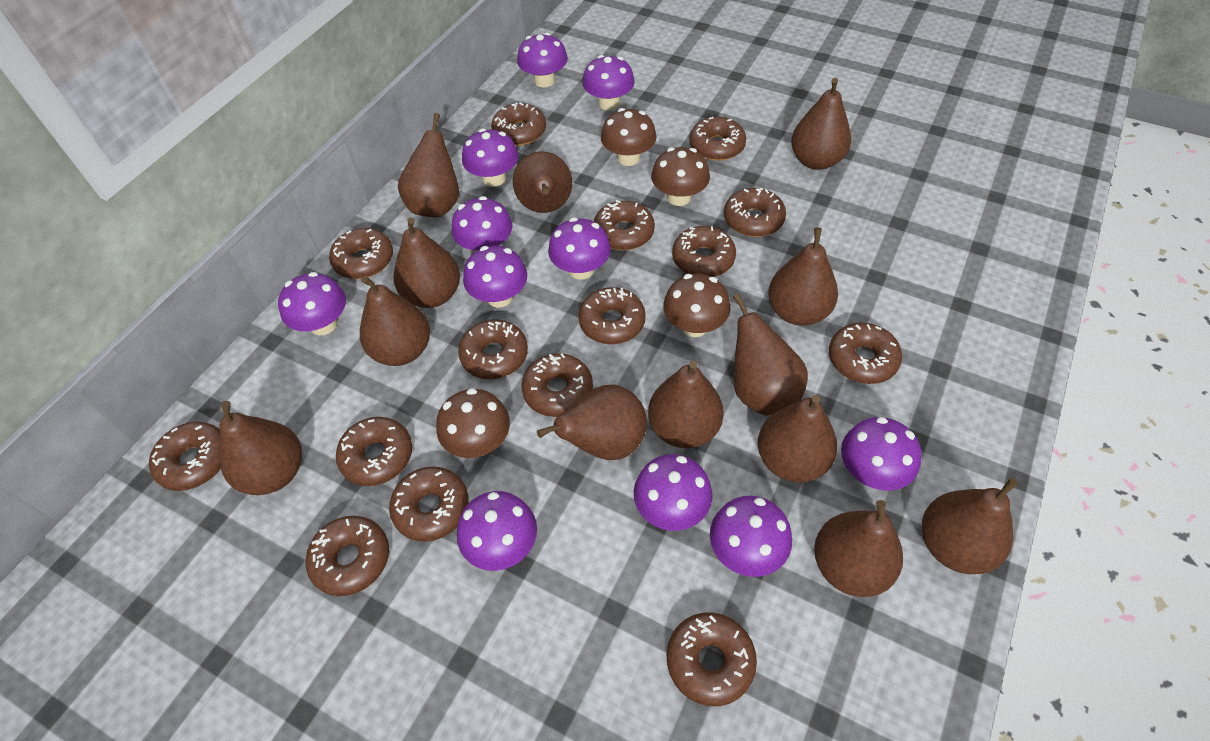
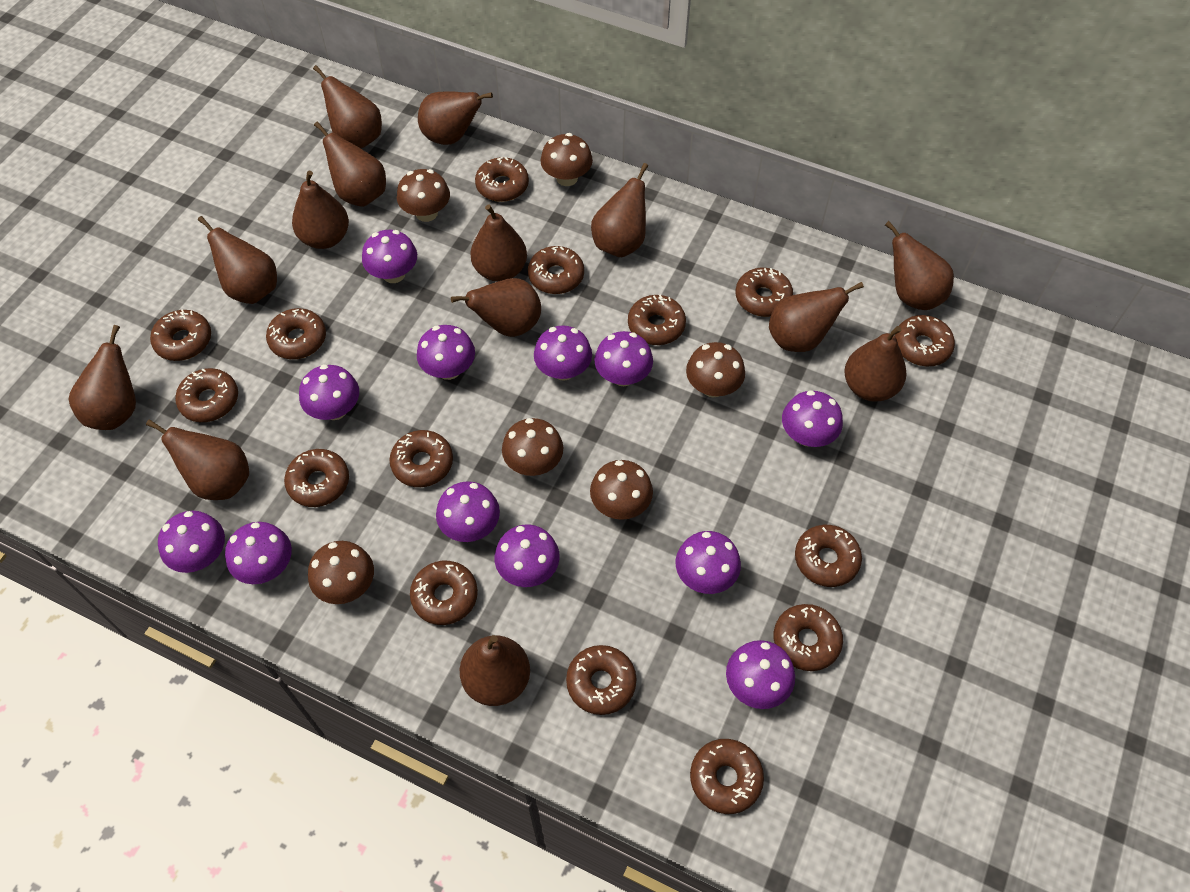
brown mushroom: [436,388,510,458] [601,108,657,166] [651,147,710,206] [663,274,731,337] = 4 -> [308,541,374,604] [397,169,450,222] [502,418,563,476] [540,133,593,186] [590,460,653,520] [686,342,745,398] = 6
brown pear: [219,401,302,495] [360,276,430,366] [394,218,460,308] [398,113,459,217] [513,151,572,213] [537,384,647,460] [648,360,724,448] [733,293,808,416] [758,395,837,482] [768,227,838,326] [791,78,851,170] [814,500,903,597] [922,478,1018,574] = 13 -> [69,325,136,430] [146,419,249,500] [198,216,277,304] [292,171,349,249] [313,65,382,148] [314,121,386,207] [418,92,493,145] [451,278,541,337] [460,635,530,706] [470,204,527,282] [591,163,648,257] [769,282,864,352] [844,326,907,402] [885,221,954,310] = 14
purple mushroom: [278,272,346,335] [452,196,513,252] [457,491,537,571] [462,129,518,187] [463,246,527,307] [517,33,568,87] [548,217,611,280] [583,55,635,110] [634,454,713,531] [710,496,792,577] [841,417,922,491] = 11 -> [158,511,225,573] [225,522,292,584] [299,364,359,420] [362,230,417,283] [417,325,475,380] [436,481,500,542] [495,524,560,587] [534,326,592,381] [594,331,653,386] [676,531,741,594] [726,640,795,709] [782,390,843,447] = 12

